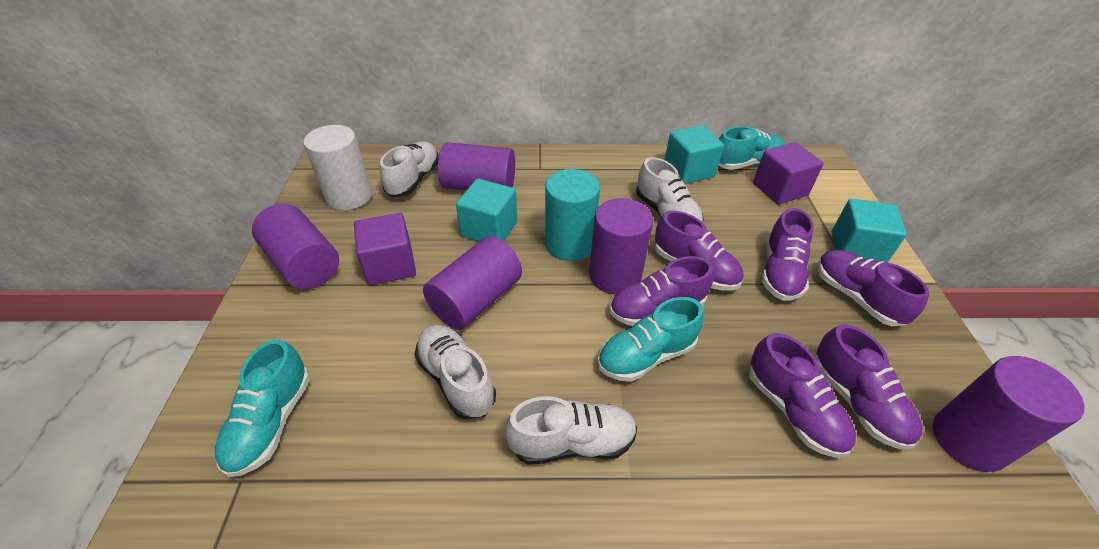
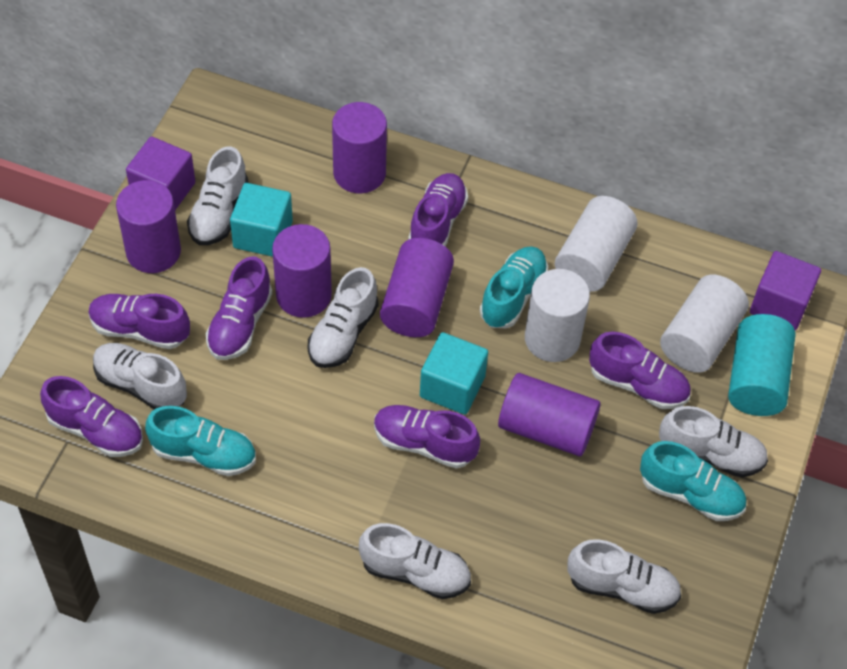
turquoise cube: [456,178,517,242] [665,125,724,184] [832,199,907,263] = 3 -> [230,183,293,257] [420,332,488,415] = 2
white cylinder: [303,125,372,210] = 1 -> [525,269,590,362] [555,196,638,292] [660,275,749,373] = 3
white shoe: [380,141,439,197] [415,325,496,420] [505,396,637,465] [636,157,704,223] = 4 -> [93,343,187,409] [187,146,248,245] [308,267,379,368] [359,523,471,599] [567,539,681,614] [659,406,768,477] = 6

